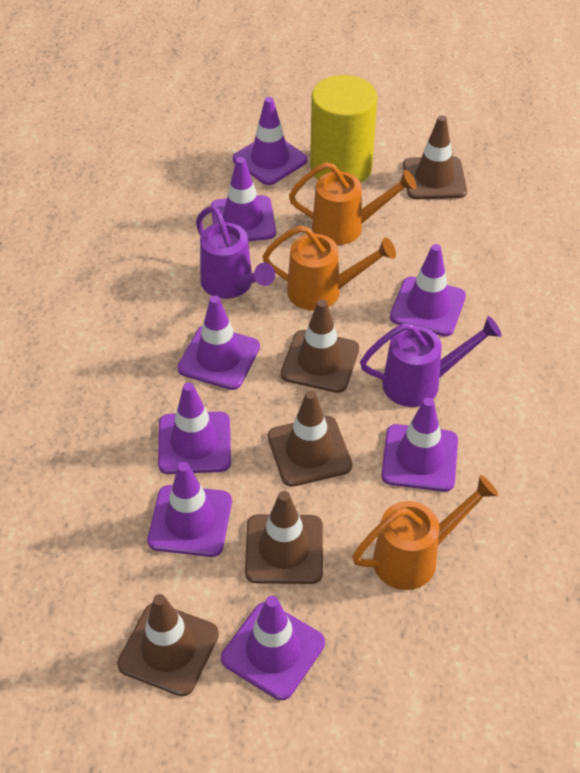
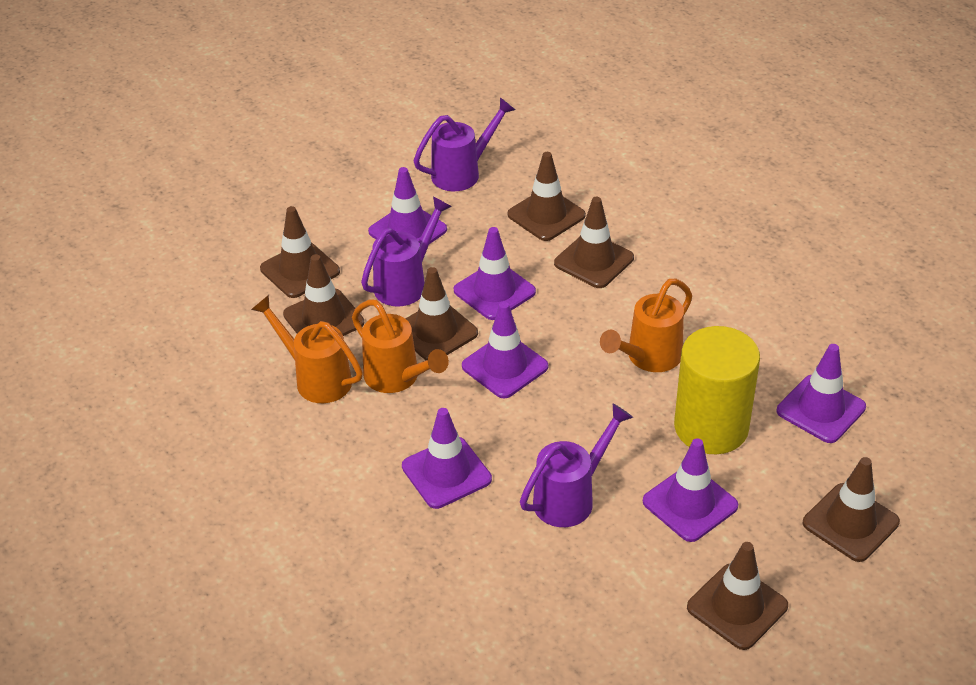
brown traffic cone: [117,594,219,696] [245,491,323,584] [268,391,352,487] [281,299,359,393] [403,116,467,199] = 5 -> [260,206,340,298] [283,254,364,336] [405,267,478,360] [508,152,586,241] [554,197,634,288] [687,542,788,650] [803,457,900,562] = 7
purple traffic cone: [147,462,232,557] [158,382,231,474] [177,296,260,390] [211,157,276,241] [221,596,325,700] [233,97,308,185] [381,398,458,492] [390,244,466,336] = 8 -> [368,167,447,244] [402,408,492,509] [454,227,536,320] [462,302,548,398] [643,438,738,542] [777,344,866,443] = 6
purple watering can: [196,206,275,299] [360,316,502,407] = 2 -> [361,197,452,307] [414,97,515,191] [520,404,633,527] = 3

